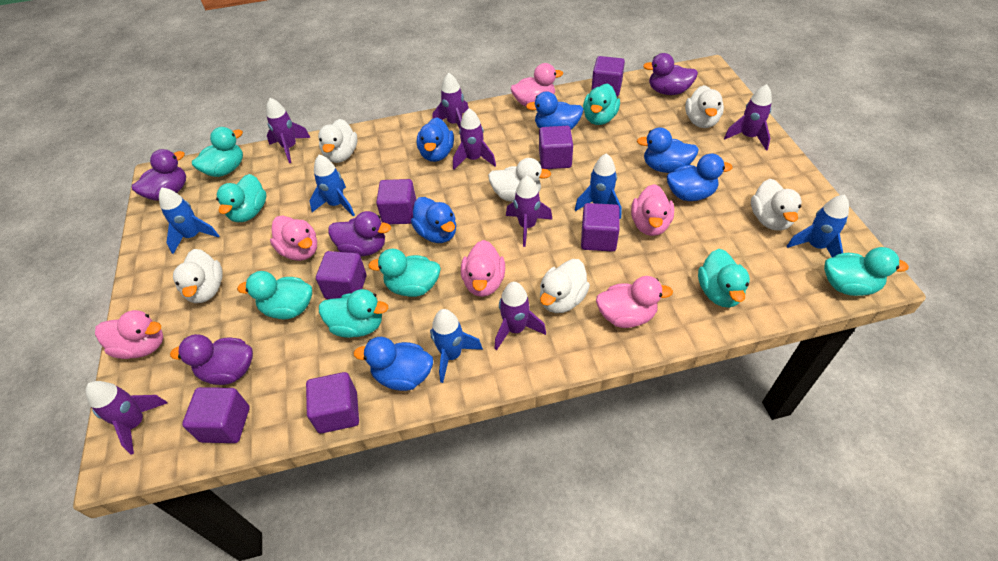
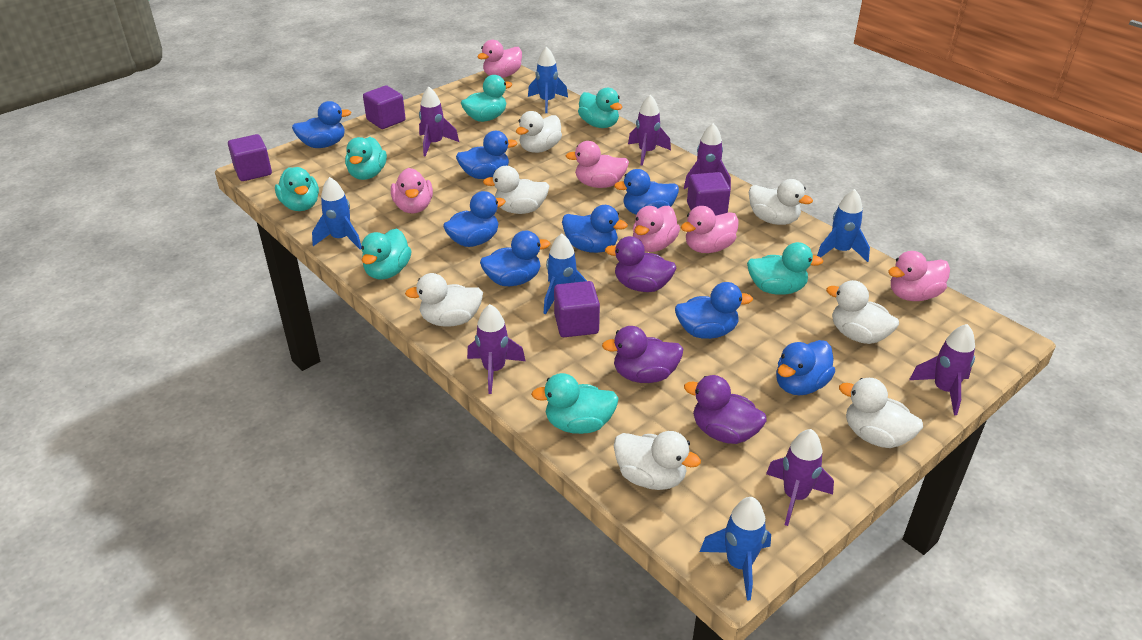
blue duck: [353,337,433,391] [411,197,456,243] [417,117,454,162] [526,92,583,130] [637,127,699,173] [667,154,732,201] = 6 -> [292,101,351,148] [443,191,506,247] [456,131,518,179] [480,231,550,286] [562,205,628,253] [614,169,679,215] [675,282,753,339] [776,340,835,395] = 8
purple cube: [182,387,250,443] [306,372,359,433] [316,251,366,299] [376,179,416,224] [539,126,573,169] [581,203,620,252] [591,56,625,97] = 7 -> [228,134,272,181] [363,85,406,129] [554,281,600,337] [687,172,730,216] = 4
purple duck: [132,149,186,201] [170,334,253,385] [328,211,391,256] [643,53,698,95] = 4 -> [602,326,683,383] [605,236,676,292] [684,375,767,444] = 3
purple rocket: [85,381,167,455] [266,98,311,163] [432,73,468,129] [453,108,496,169] [495,282,546,350] [506,176,553,247] [724,84,772,151] = 7 -> [419,87,459,156] [467,304,525,394] [628,95,671,166] [684,123,731,190] [766,429,834,526] [909,324,975,415] = 6
turquoise duck: [192,127,243,177] [216,174,266,222] [237,271,312,319] [319,289,388,338] [368,248,441,297] [583,83,620,125] [698,249,750,308] [824,247,909,296] = 8 -> [275,167,319,211] [345,137,387,180] [361,229,412,280] [461,75,512,122] [531,373,619,434] [578,88,622,128] [747,242,823,295] = 7
white duck: [173,249,223,303] [318,119,358,163] [488,158,551,202] [540,259,590,313] [685,85,724,128] [751,179,802,231] = 6 -> [405,273,483,327] [483,166,550,214] [516,111,562,153] [614,431,701,490] [749,179,813,225] [826,280,899,344] [839,378,923,448] = 7

